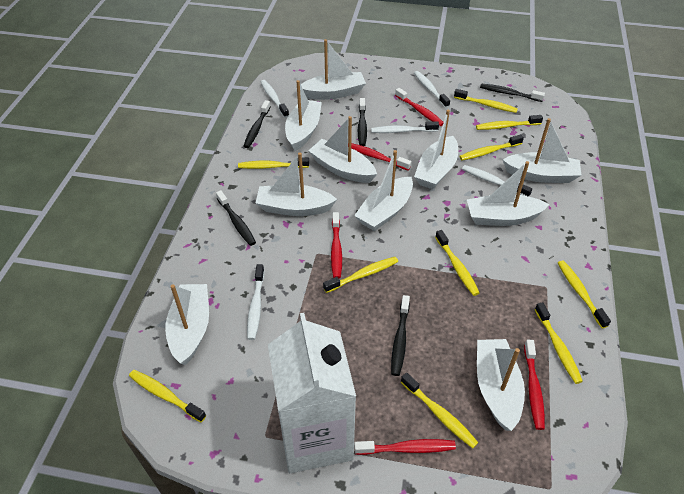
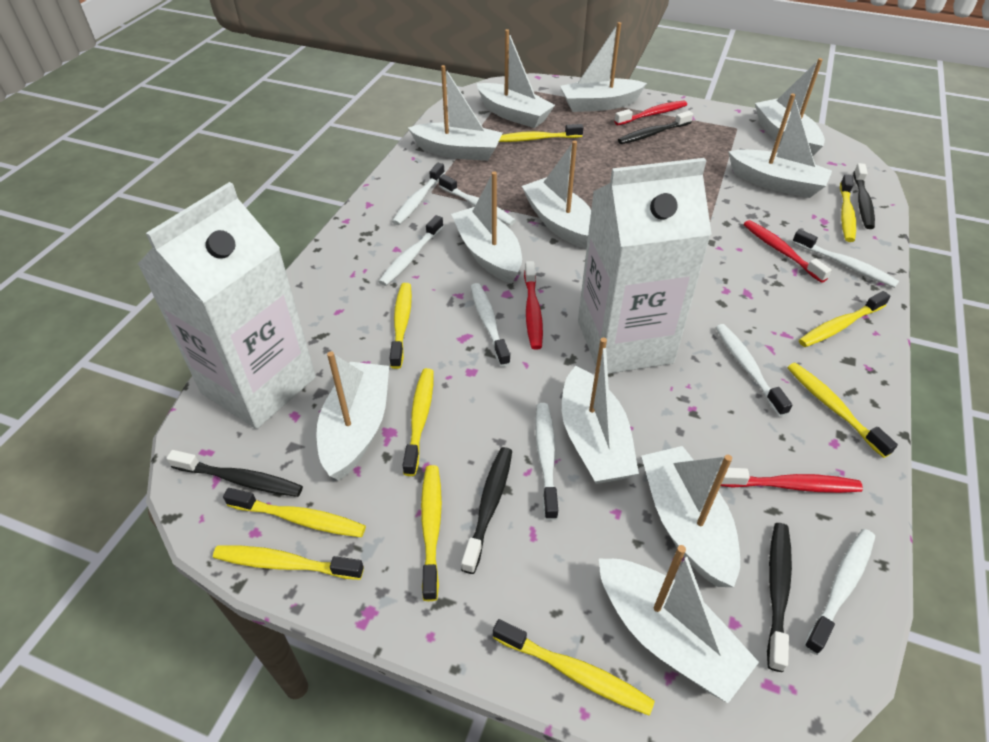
red toothbrush: [331,212,342,278] [351,143,412,171] [354,439,456,455] [395,88,444,126] [524,340,545,430] = 5 -> [524,261,543,350] [614,101,687,125] [721,468,863,493] [743,220,832,283] = 4
white boat: [165,284,209,365] [256,152,337,216] [285,80,322,151] [301,39,366,100] [308,116,377,183] [354,150,413,231] [414,109,458,189] [467,161,549,226] [477,339,525,431] [503,118,582,183] = 10 -> [316,351,389,480] [408,65,502,161] [451,172,522,284] [477,29,555,128] [522,140,591,249] [560,22,647,112] [562,338,639,484] [599,545,759,703] [641,446,740,587] [728,93,832,198] [755,58,825,156] = 11
white carton: [268,313,356,473] = 1 -> [138,182,316,429] [578,158,712,374] = 2
white toothbrush: [247,264,264,340] [261,80,289,118] [371,121,439,133] [414,71,450,108] [462,165,532,197] = 5 -> [378,215,444,286] [392,163,445,225] [439,174,516,225] [470,283,511,367] [535,403,558,521] [715,324,792,417] [792,229,899,288] [804,529,875,655] = 8

